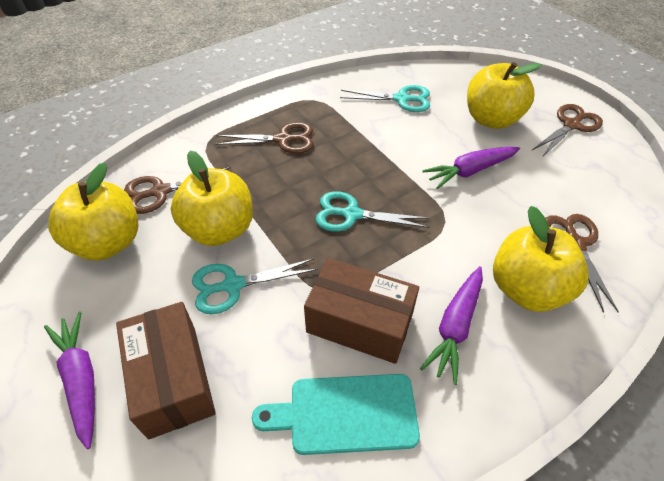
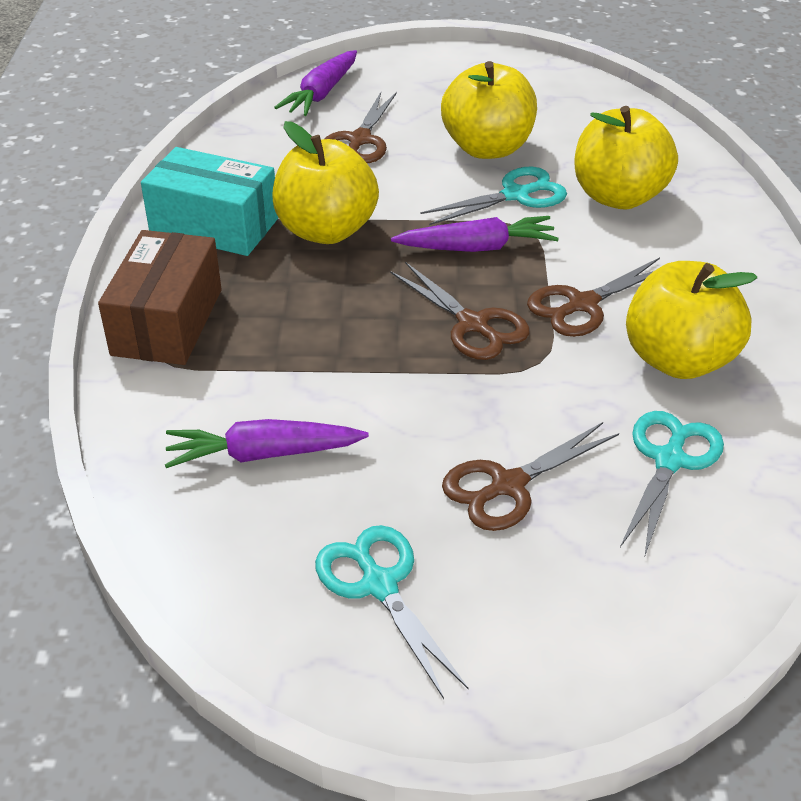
brown box: [116,302,216,439] [304,258,419,364] = 2 -> [98,230,222,365] = 1
turquoise box: none = 0 -> [141,147,278,256] = 1
turquoise cutting board: [252,374,420,455] = 1 -> none = 0

